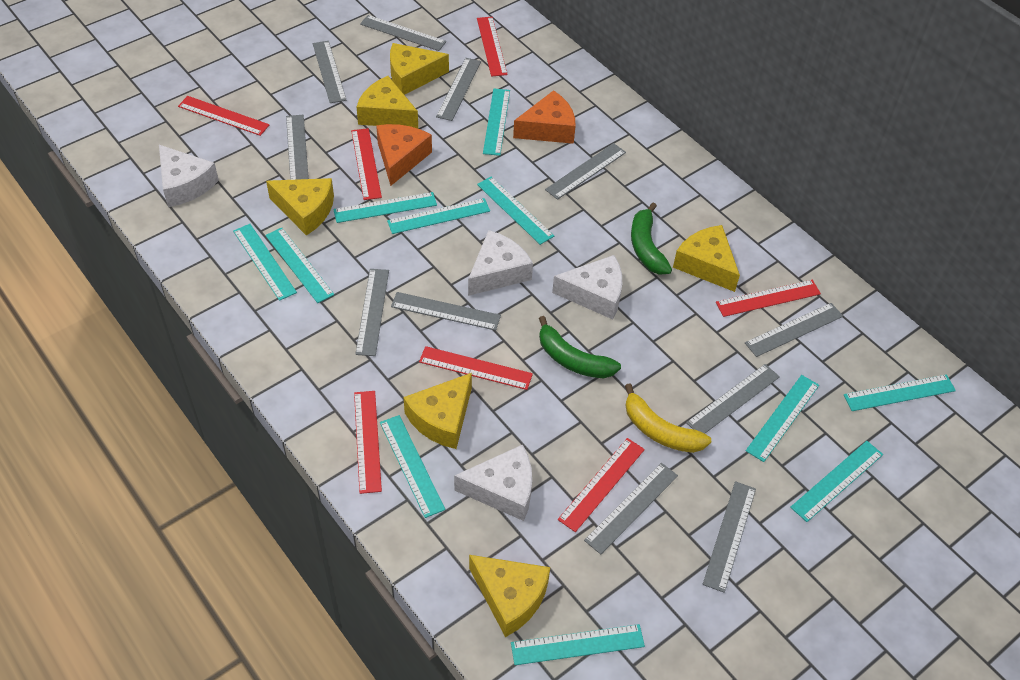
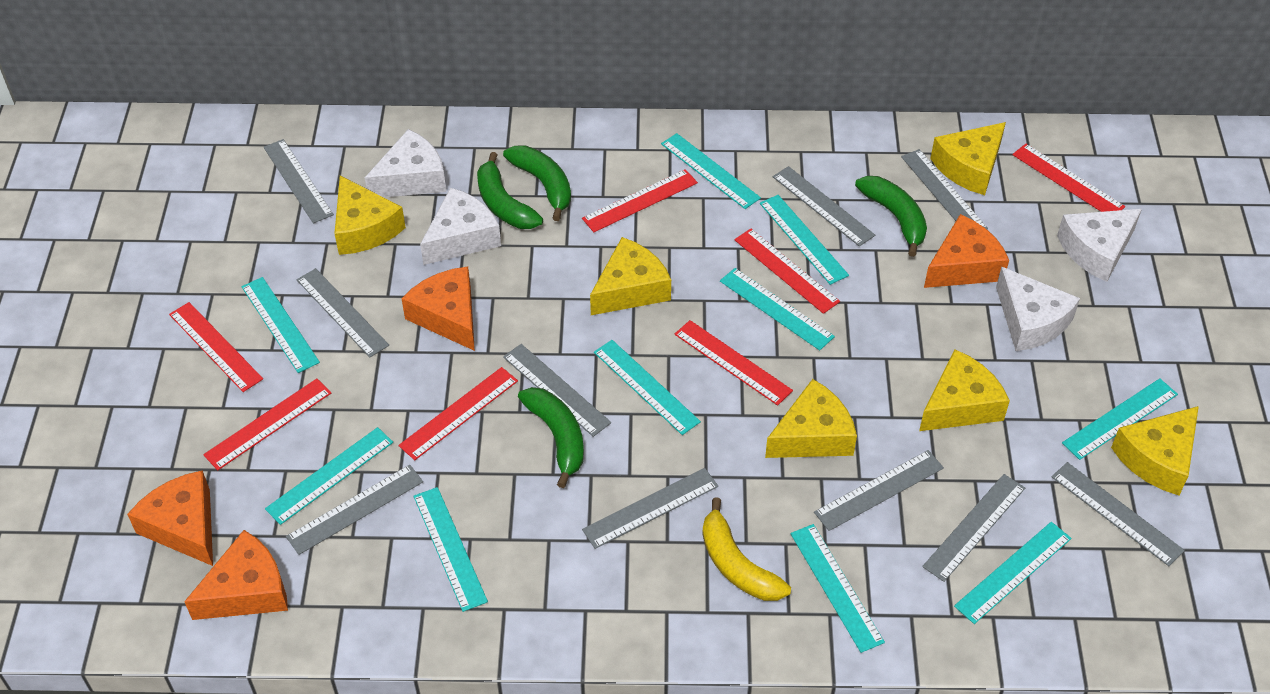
green banana: [539,316,621,378] [631,203,672,275] = 2 -> [477,152,543,229] [503,145,571,221] [518,387,584,488] [855,176,927,257] = 4
grey ruler: [286,115,309,180] [313,41,347,103] [355,269,389,356] [360,15,446,51] [391,292,501,331] [436,58,481,121] [545,143,626,200] [584,463,678,554] [686,364,780,434] [702,481,756,593] [745,303,843,357] = 11 -> [264,139,334,223] [286,465,423,555] [297,268,389,358] [503,344,611,437] [582,468,718,549] [773,166,875,246] [814,450,944,531] [901,149,988,230] [922,474,1025,582] [1052,462,1185,566] = 10
orange cheese: [376,124,432,186] [513,90,576,144] = 2 -> [127,470,213,566] [184,530,288,620] [401,267,475,351] [924,214,1009,288] = 4
turquoise ruler: [233,224,297,301] [265,228,334,303] [333,192,437,223] [380,415,445,518] [387,198,490,234] [477,177,554,245] [483,89,510,156] [511,624,645,665] [746,375,819,462] [790,441,883,522] [844,374,956,411] = 11 -> [241,277,320,373] [265,427,393,525] [414,487,488,612] [594,340,701,435] [661,133,761,209] [720,268,835,350] [760,195,849,285] [790,524,885,653] [954,522,1072,624] [1062,378,1178,460] = 10

